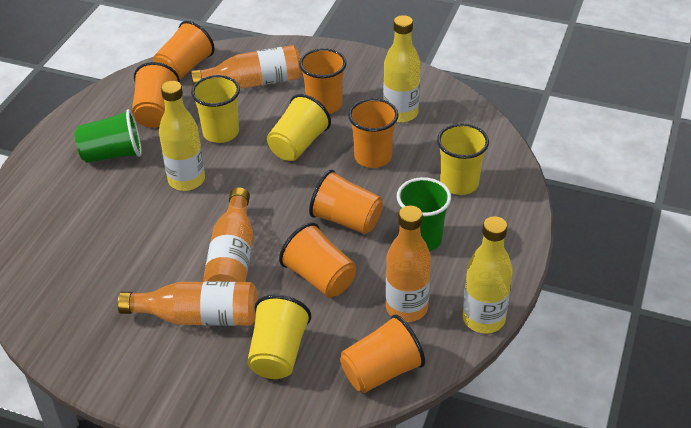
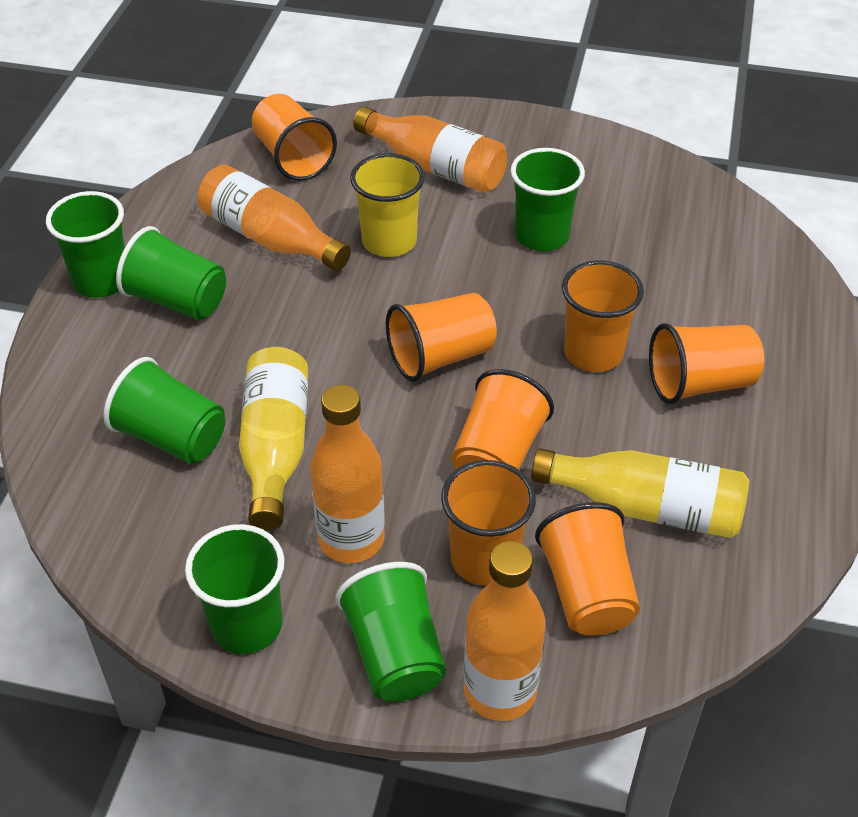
green cup: [75,109,142,163] [397,177,451,251] = 2 -> [46,191,125,298] [103,357,225,464] [116,226,226,320] [185,524,285,654] [336,562,446,701] [510,148,585,251] = 6
yellow bottle: [159,81,205,191] [383,15,420,123] [463,216,513,333] = 3 -> [239,347,308,531] [531,448,749,538] = 2
yellow cup: [191,75,240,143] [247,295,311,379] [267,94,331,161] [437,123,489,195] = 4 -> [350,153,425,257] = 1

